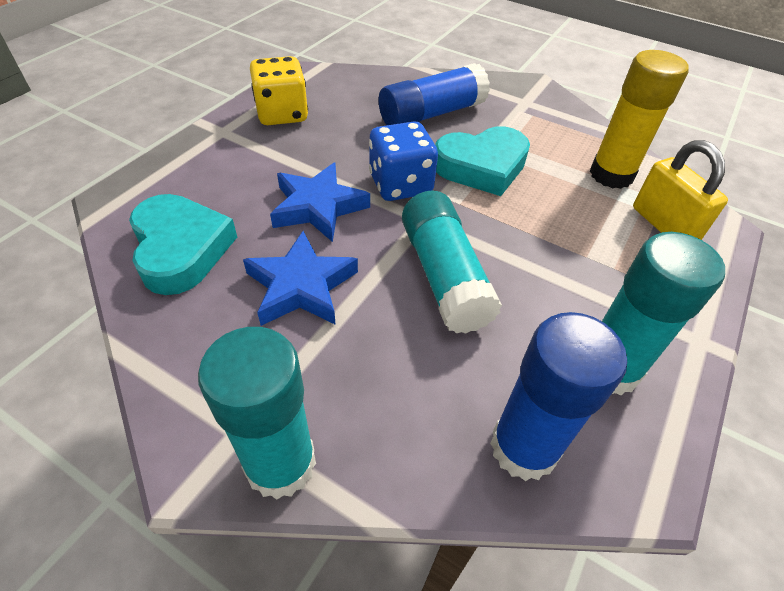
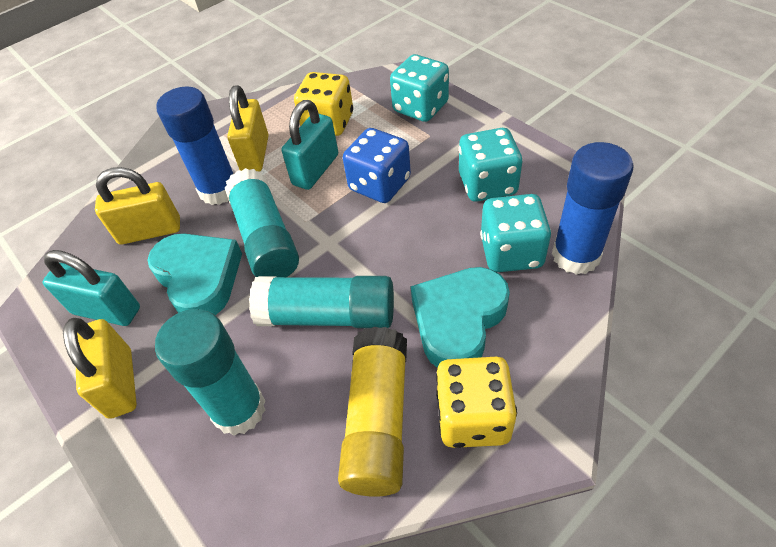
blue star: [243,231,358,326] [270,163,370,242] = 2 -> none = 0
turquoise dice: none = 0 -> [390,54,449,122] [459,128,522,202] [480,194,551,272] = 3
turquoise padlock: none = 0 -> [43,250,140,326] [282,100,338,190] = 2
yellow dice: [250,56,308,125] = 1 -> [294,72,353,136] [436,357,517,448] = 2
yellow padlock: [633,140,728,240] = 1 -> [63,318,137,419] [95,167,180,244] [227,85,269,171] = 3

